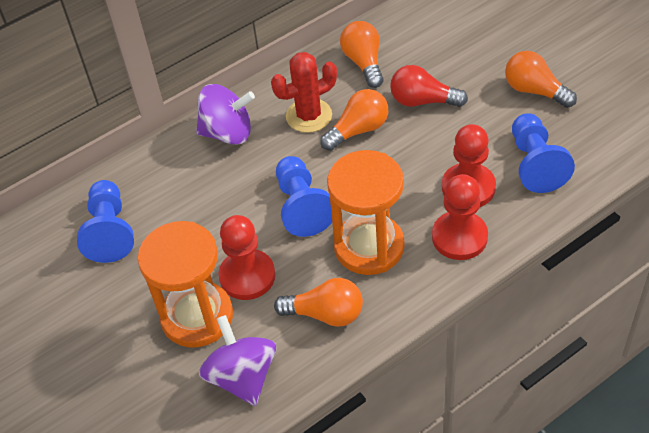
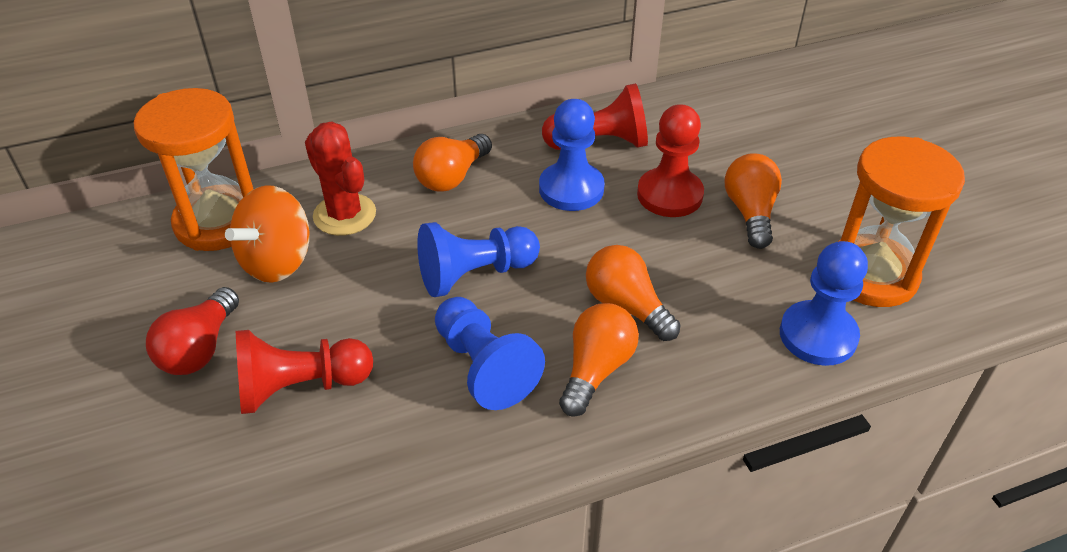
blue pawn: [77,180,134,263] [276,156,332,237] [512,113,575,193] = 3 -> [417,222,540,297] [435,297,545,410] [539,99,605,211] [780,241,868,366] = 4
orange spinning top: none = 0 -> [225,185,309,283] = 1
purple spinning top: [196,84,255,145] [199,315,276,406] = 2 -> none = 0

